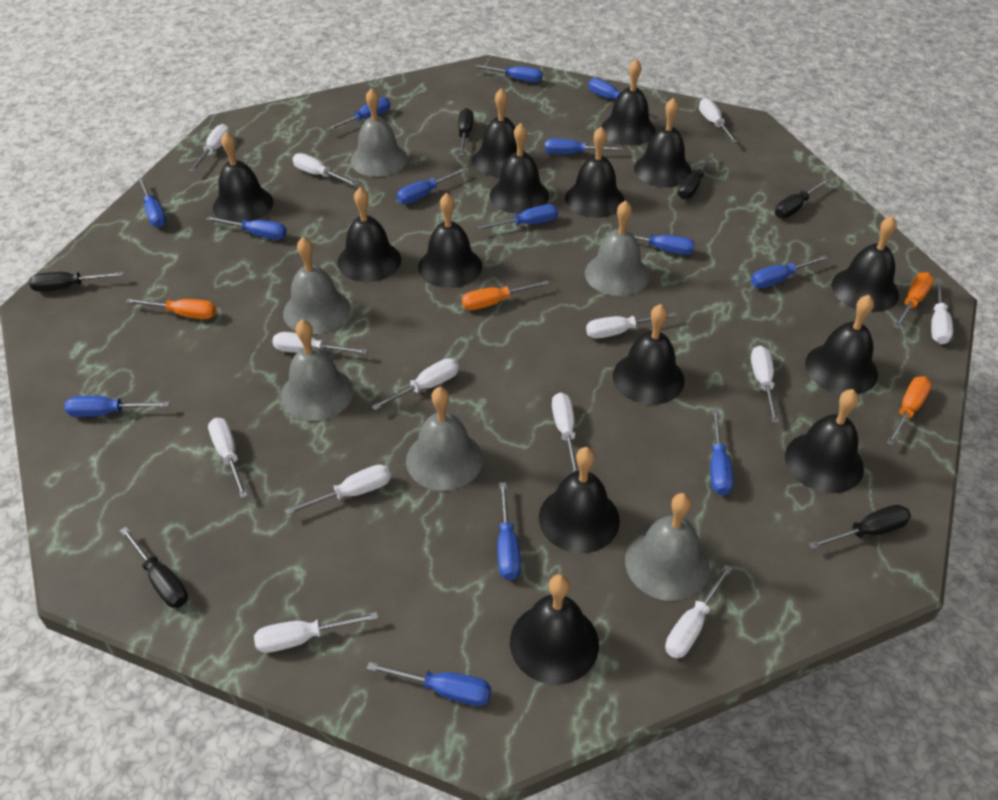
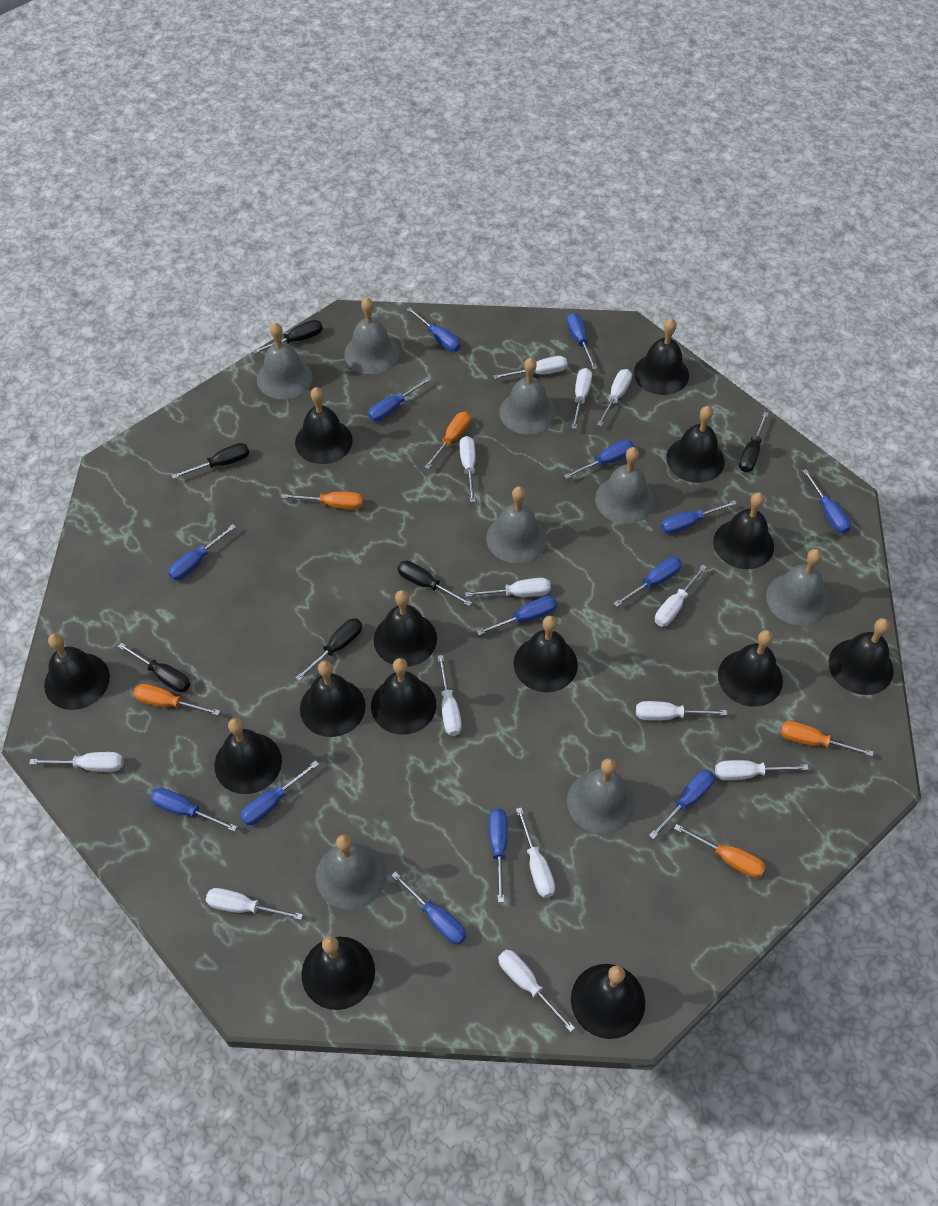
grey bell: [280,320,354,421] [283,237,350,334] [350,88,407,177] [406,387,483,491] [585,200,649,296] [625,493,709,601] = 6 -> [257,323,313,399] [316,834,386,910] [344,297,399,374] [486,486,547,563] [499,358,556,434] [567,758,635,834] [595,447,654,524] [766,549,829,626] = 8
orange screwdriver: [125,299,216,319] [462,280,550,310] [886,376,932,446] [893,272,934,329] = 4 -> [133,684,220,716] [281,492,363,510] [425,412,471,469] [674,824,766,878] [781,721,874,757] = 5

